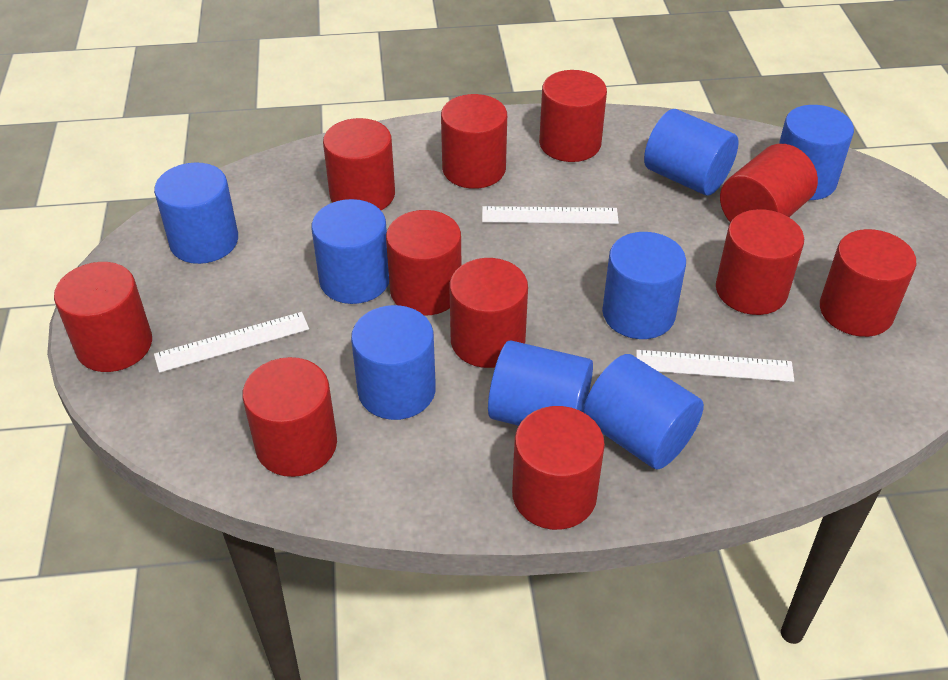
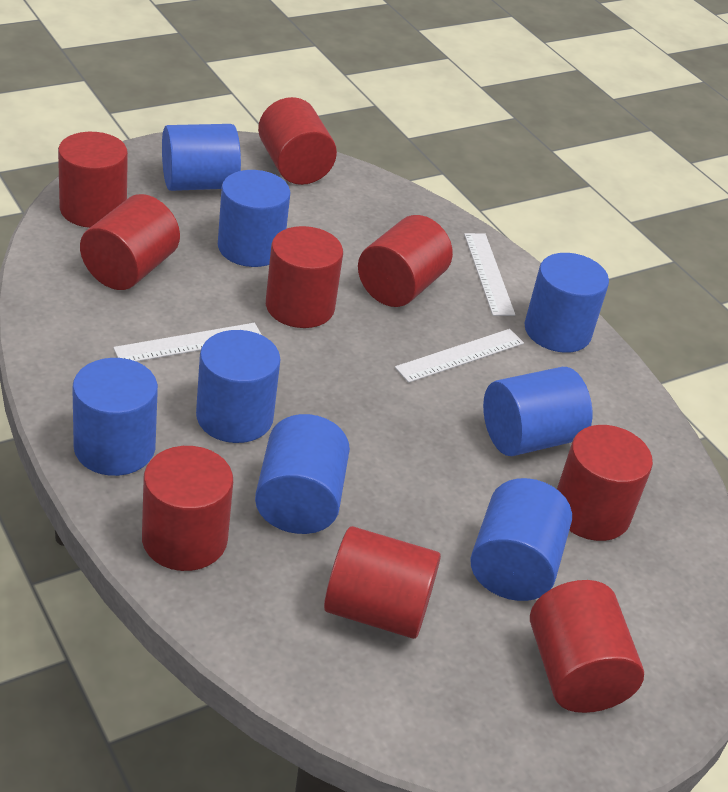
red cylinder: [54,262,152,372] [242,357,337,477] [323,118,395,210] [386,210,461,315] [441,94,507,189] [449,258,528,368] [512,406,605,530] [539,70,607,162] [716,209,804,315] [720,144,818,223] [820,229,916,337] = 11 -> [58,132,128,228] [80,194,180,290] [142,446,233,571] [258,97,337,185] [266,226,343,328] [324,526,441,639] [358,215,453,307] [530,580,644,713] [557,425,653,541] = 9

